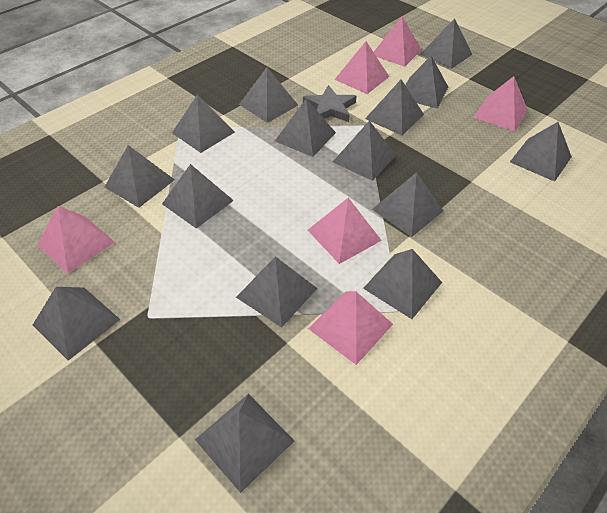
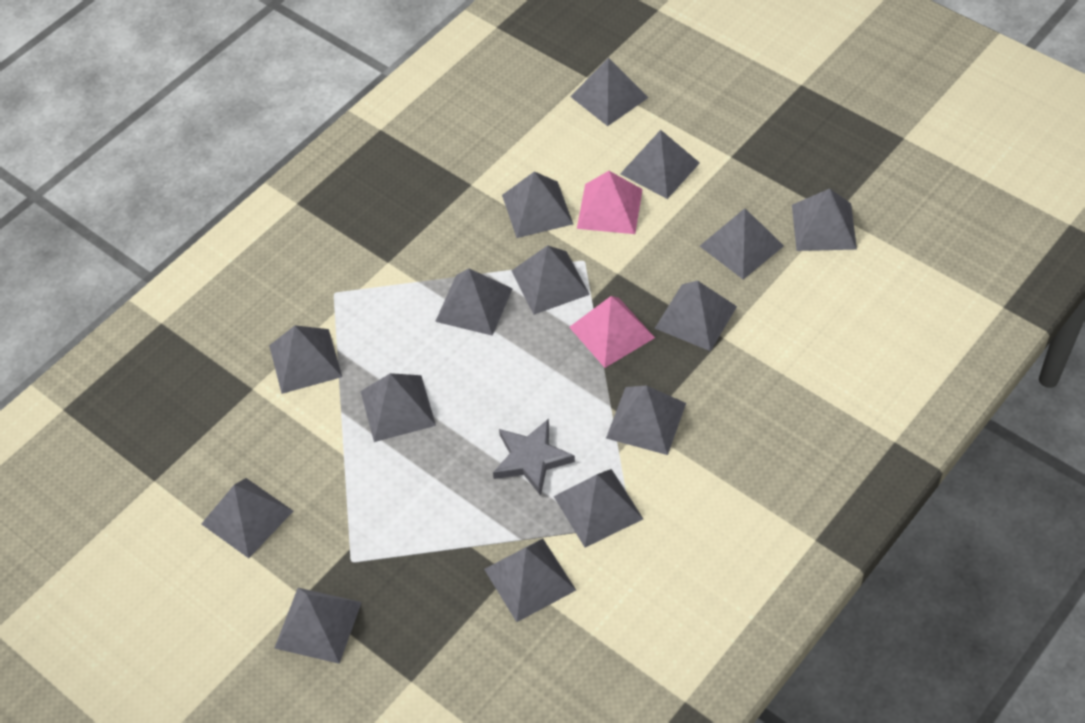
pink pyramid: [37,206,115,274] [308,198,382,264] [308,291,393,365] [334,42,389,94] [374,17,421,67] [473,76,528,132] = 6 -> [569,296,655,368] [577,171,643,234] = 2

